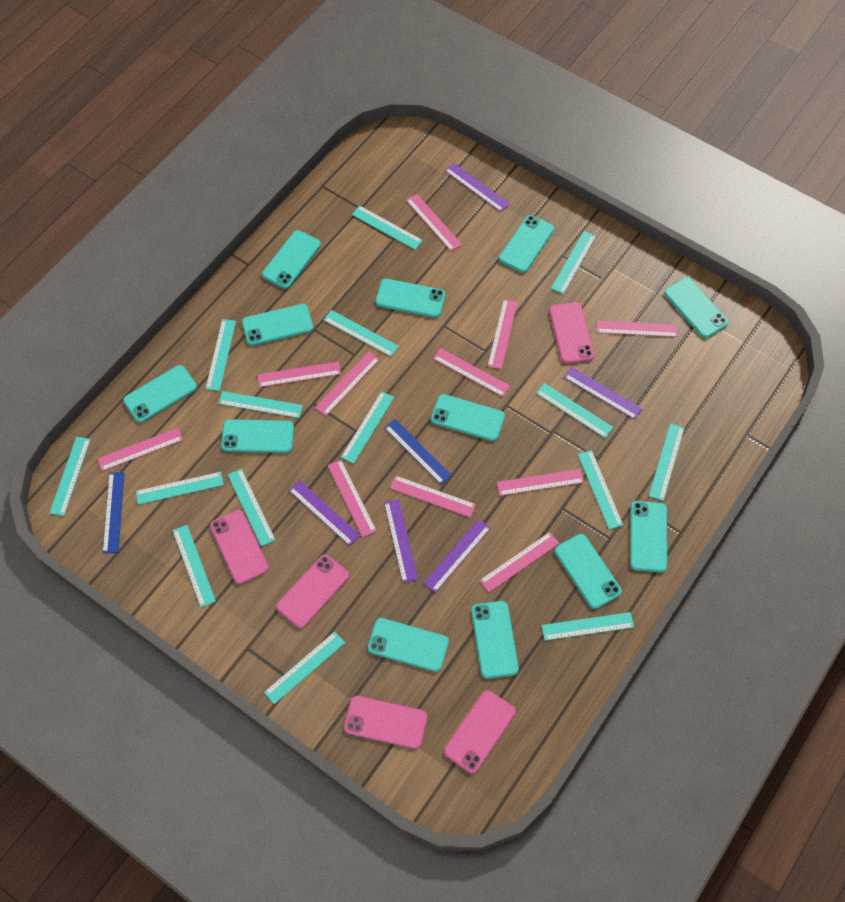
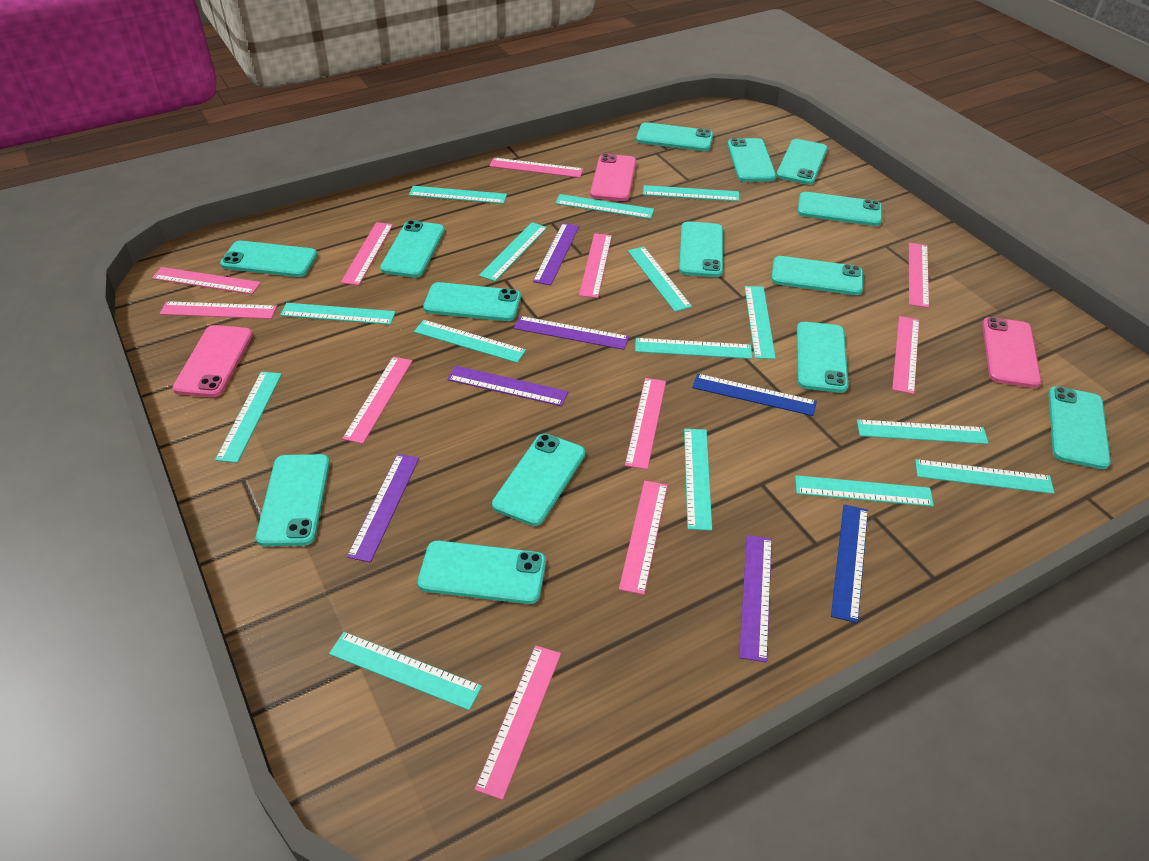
pink phone: [210,510,269,584] [276,554,349,628] [344,696,427,749] [444,690,516,774] [549,302,594,364] = 5 -> [173,325,253,397] [590,153,636,201] [982,317,1041,388] = 3
turquoise phone: [123,365,197,423] [221,419,294,453] [242,304,313,346] [262,230,321,289] [367,618,449,672] [375,279,446,318] [431,394,505,441] [471,601,519,679] [499,215,554,273] [555,534,622,609] [630,501,667,573] [664,278,728,338] = 12 -> [220,241,317,277] [256,454,330,546] [380,220,445,278] [418,541,546,604] [423,282,521,321] [492,434,585,526] [636,122,713,151] [679,221,723,277] [727,138,776,182] [771,256,863,295] [776,139,828,185] [797,322,848,393] [798,192,882,226] [1049,386,1111,469] = 14

